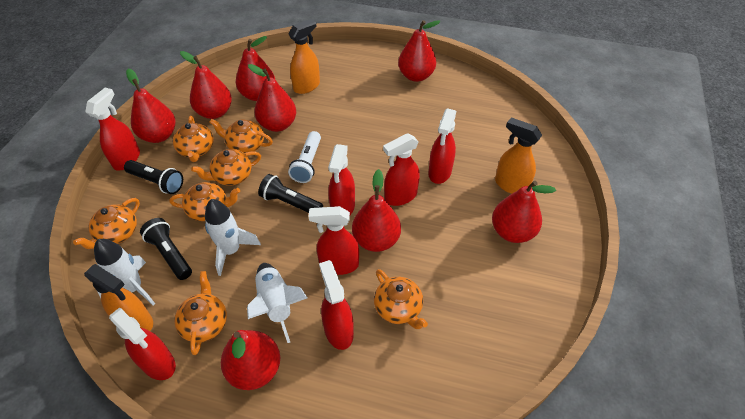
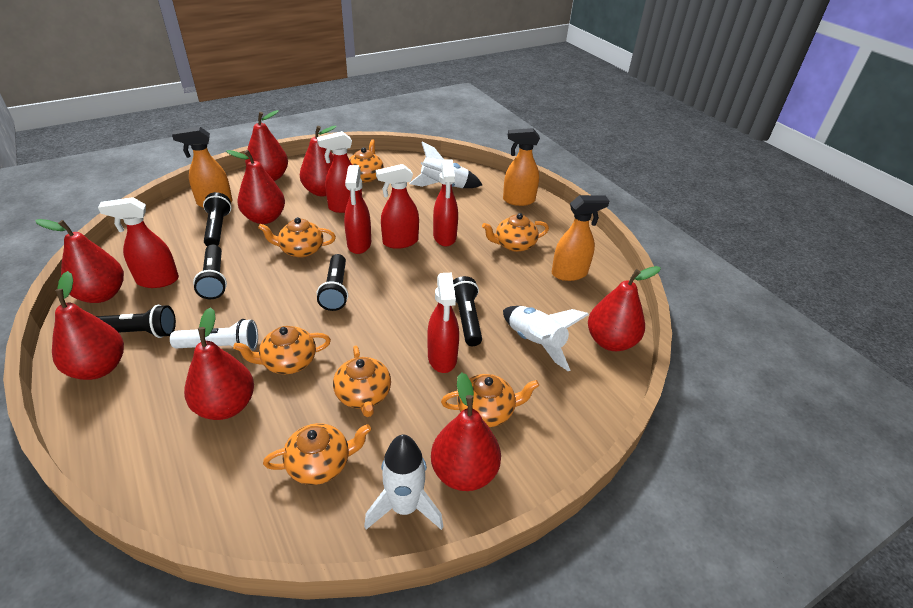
black flashlight: [124,160,183,194] [140,218,192,280] [258,174,323,213] = 3 -> [96,305,176,338] [193,245,227,299] [203,192,231,246] [317,254,348,311] [453,276,482,346] = 5
red spray bottle: [85,87,140,171] [109,307,176,380] [309,206,359,275] [319,260,354,350] [328,144,355,215] [383,133,420,206] [428,108,456,184] = 7 -> [98,197,179,288] [317,131,362,213] [344,165,371,254] [376,164,419,249] [427,273,459,373] [433,160,458,247] = 6

